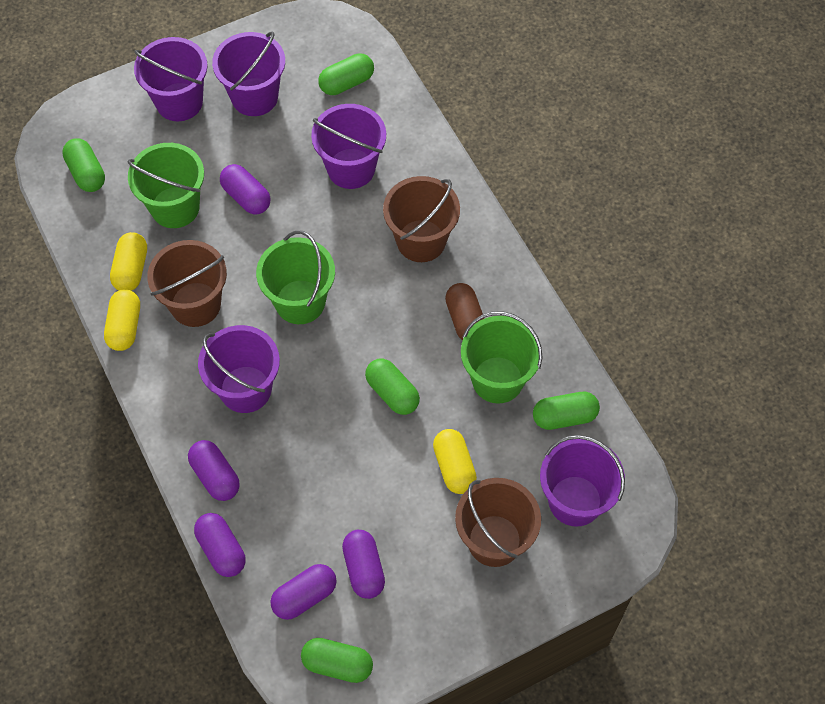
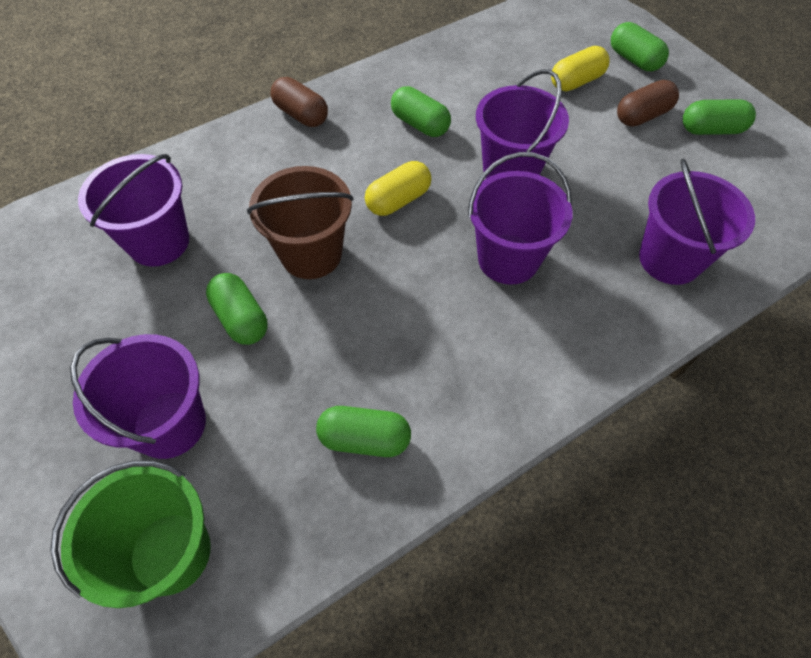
brown bucket: [147,240,227,327] [383,176,460,262] [455,478,541,567] = 3 -> [247,166,354,279] = 1
brown capsule: [445,283,485,340] = 1 -> [270,77,328,127] [617,80,679,127] = 2
green bucket: [128,143,204,228] [256,231,335,324] [461,311,542,404] = 3 -> [50,460,211,608] = 1
purple capsule: [188,440,240,501] [194,513,245,577] [220,164,271,215] [270,564,337,620] [342,530,385,599] = 5 -> none = 0
yellow capsule: [104,289,140,351] [110,232,147,291] [433,429,477,494] = 3 -> [365,161,431,216] [551,46,610,92] = 2

